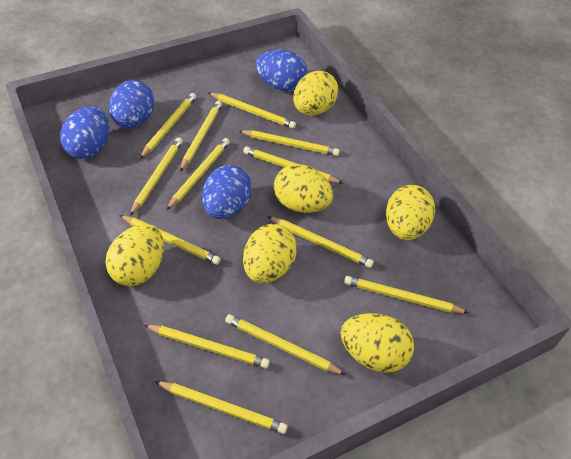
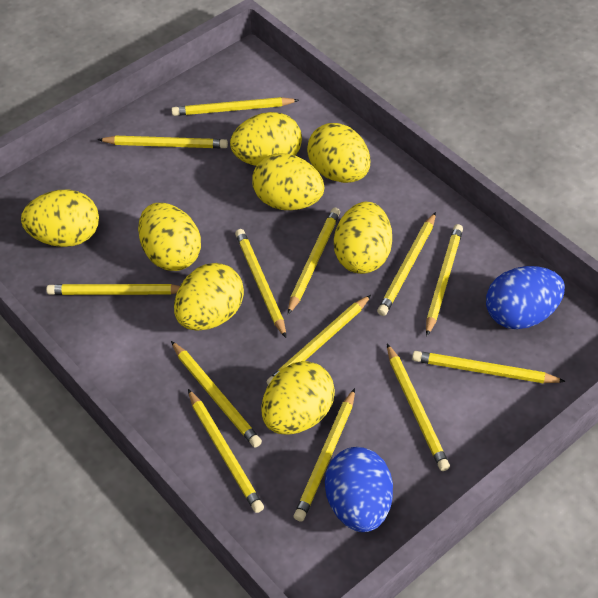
blue egg: [60,106,109,159] [109,80,155,128] [202,165,252,219] [256,49,307,92] = 4 -> [325,447,393,532] [486,266,565,329] = 2
yellow egg: [106,224,164,286] [243,224,297,283] [274,164,333,213] [293,71,339,115] [341,313,414,373] [386,185,435,240] = 6 -> [21,189,99,247] [138,203,201,271] [174,263,244,331] [230,112,302,166] [252,153,324,210] [261,361,335,435] [307,123,370,183] [334,202,392,274] = 8

